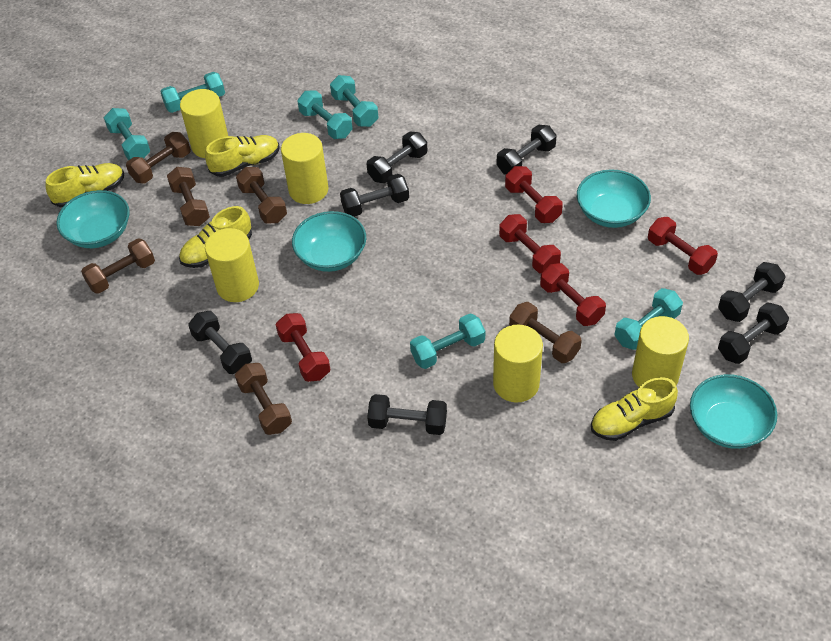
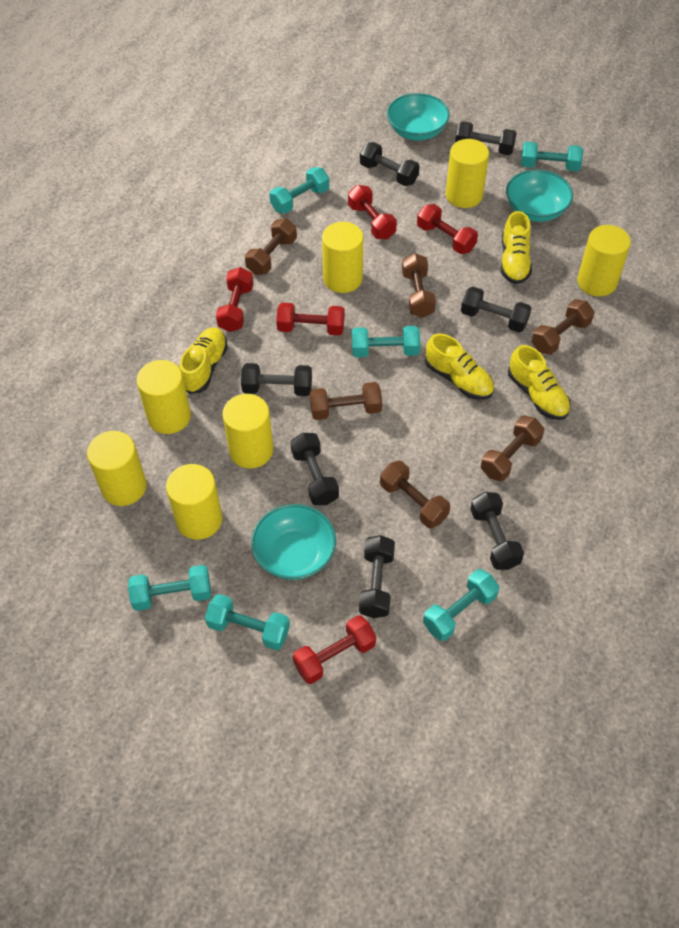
turquoise bowl: [56,190,130,248] [292,211,366,272] [577,169,651,228] [690,374,777,449] = 4 -> [251,504,336,580] [387,93,450,141] [506,170,573,222] = 3
yellow cylinder: [180,89,228,158] [205,228,259,302] [281,133,329,204] [493,324,543,403] [632,316,689,387] = 5 -> [87,431,147,506] [137,360,191,434] [166,464,222,540] [222,394,273,468] [322,222,363,293] [446,139,489,208] [577,225,631,297] = 7

